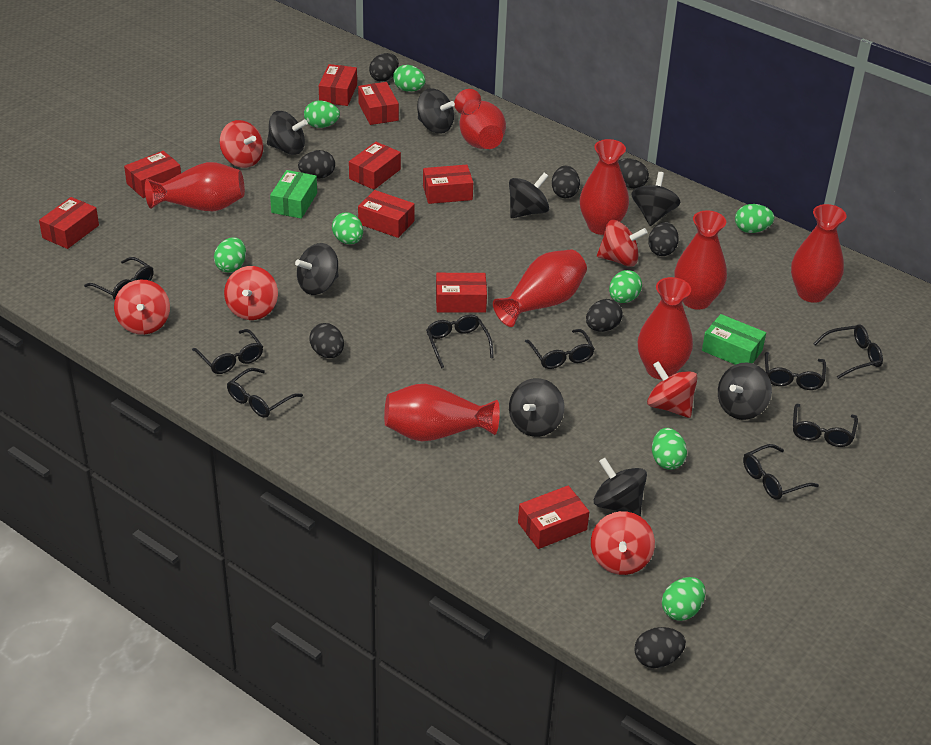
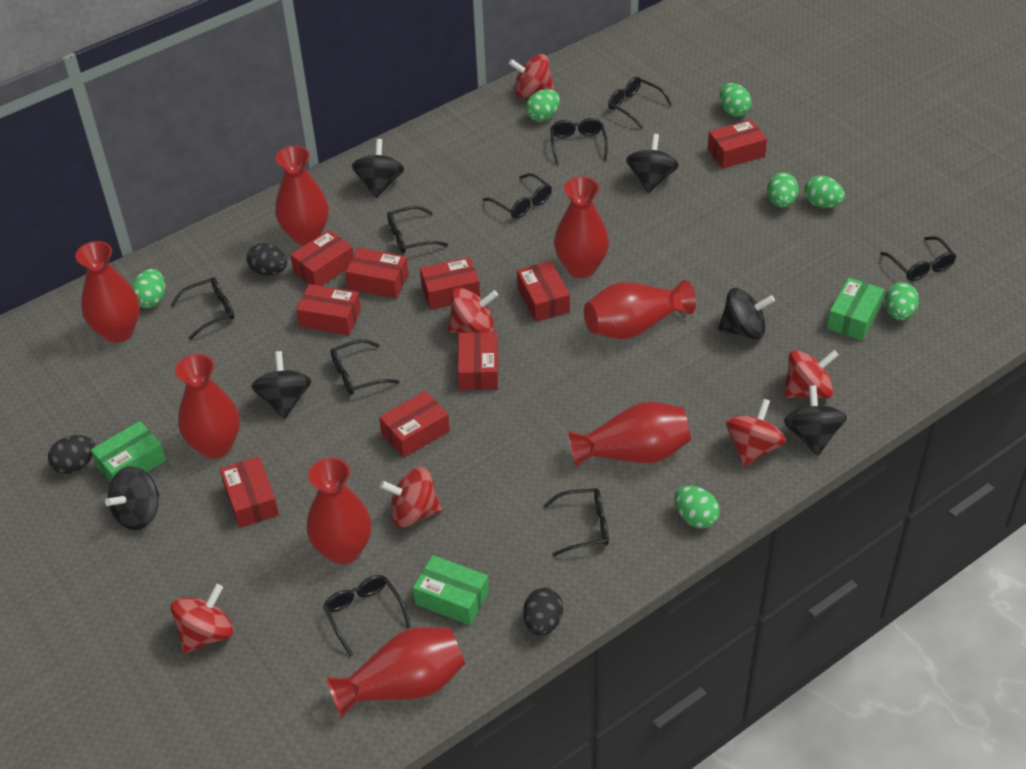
black egg: [298,150,335,179] [309,323,344,358] [369,53,399,81] [552,166,580,198] [586,299,623,332] [618,158,649,189] [635,627,686,668] [648,222,679,256] = 8 -> [48,435,95,474] [247,243,287,276] [524,588,563,636] = 3
black spinning top: [267,111,308,155] [295,243,339,295] [417,88,455,134] [509,173,549,218] [509,378,564,437] [594,458,647,516] [631,172,681,226] [718,363,772,420] = 8 -> [105,466,160,530] [251,351,311,419] [351,139,404,198] [626,134,679,193] [718,288,775,340] [784,385,847,456] = 6
green box: [270,170,317,219] [702,314,766,365] = 2 -> [91,421,166,482] [413,555,489,625] [827,278,884,340] = 3
green egg: [214,237,246,273] [304,101,340,128] [332,212,363,244] [393,65,425,92] [609,270,642,303] [652,428,687,470] [662,577,705,621] [735,204,774,233] = 8 -> [132,269,165,308] [526,89,560,122] [674,486,720,529] [720,83,752,117] [767,172,799,207] [804,176,845,208] [884,282,919,320] = 7

